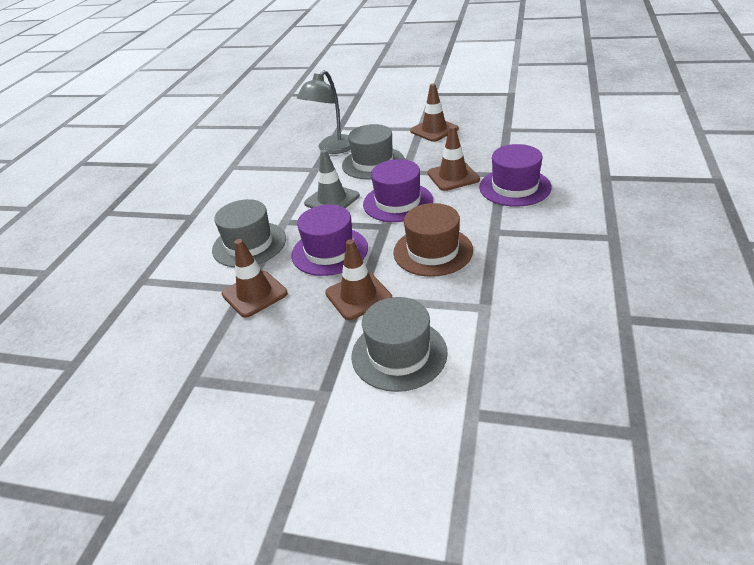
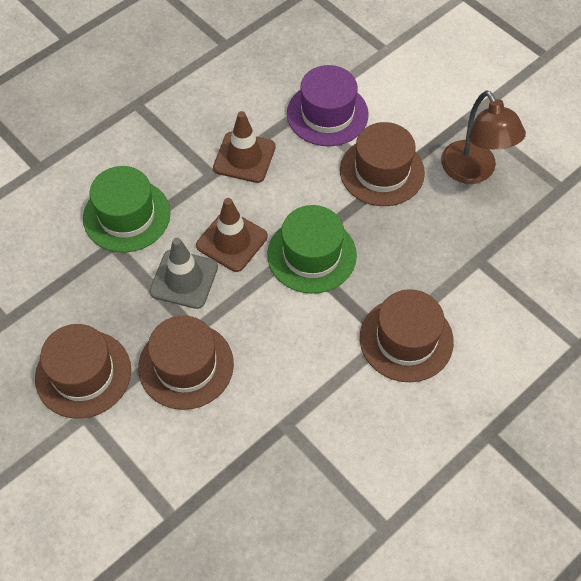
brown hat: [393,203,473,277] = 1 -> [35,324,131,419] [138,315,234,410] [340,122,425,206] [360,289,454,382] = 4
brown lamp: none = 0 -> [441,90,526,184] = 1
brown traffic cone: [222,239,288,318] [325,239,392,320] [410,84,459,142] [427,126,480,191] = 4 -> [196,198,268,272] [213,111,276,183] = 2
green hat: none = 0 -> [83,166,171,253] [267,205,357,294] = 2
grey hat: [212,199,286,267] [342,124,405,179] [351,297,448,392] = 3 -> none = 0
grey lamp: [297,70,351,154] = 1 -> none = 0
purple hat: [291,205,368,276] [363,159,433,222] [479,144,552,207] = 3 -> [287,65,369,146] = 1

